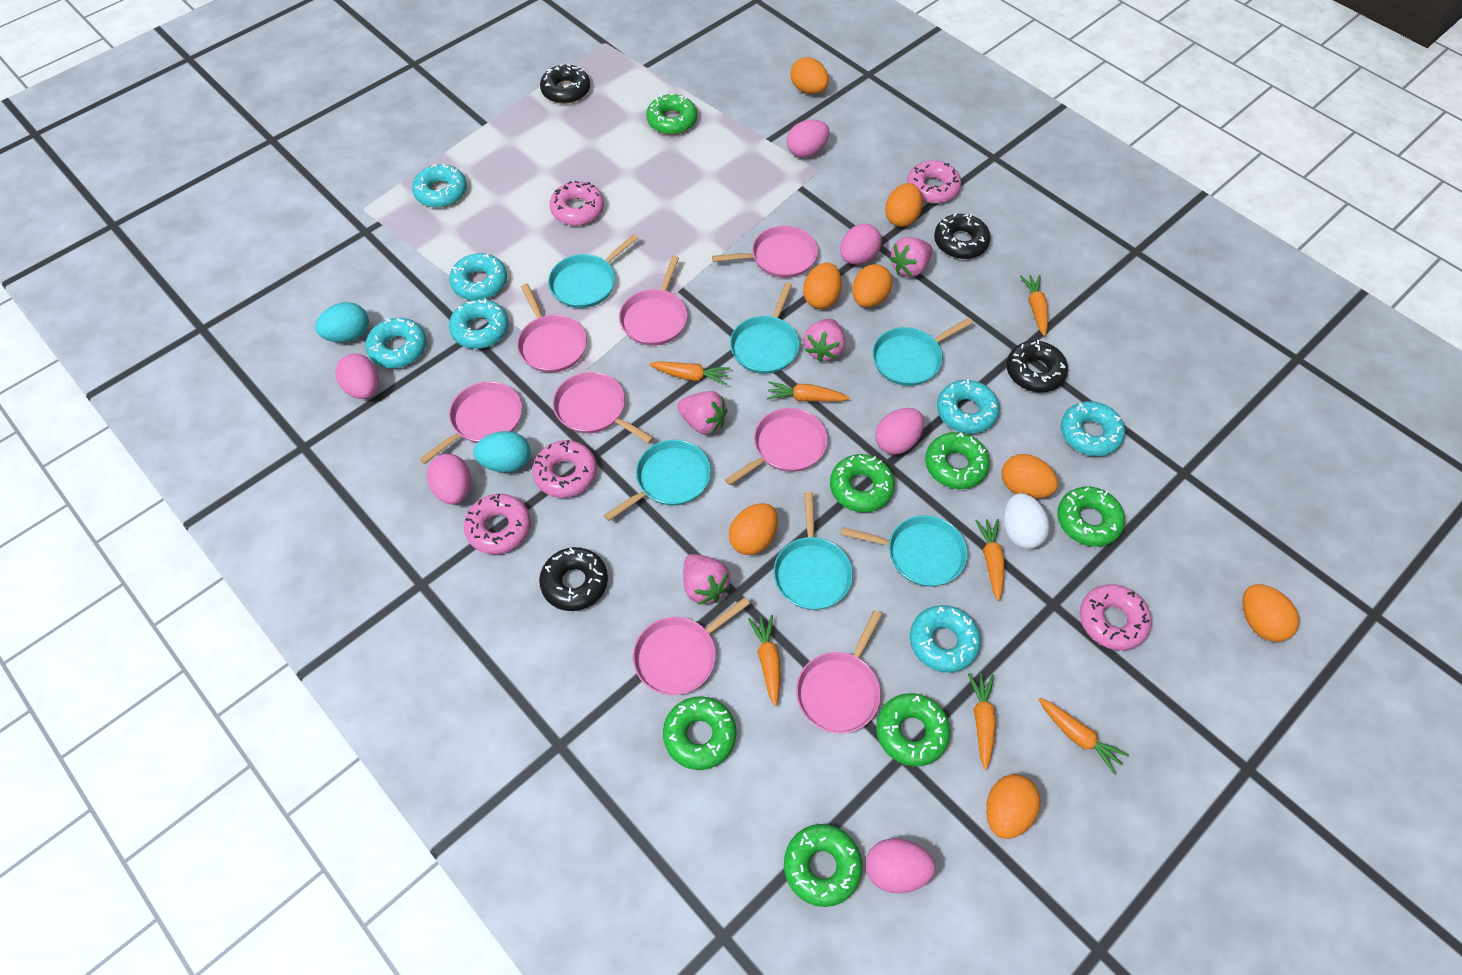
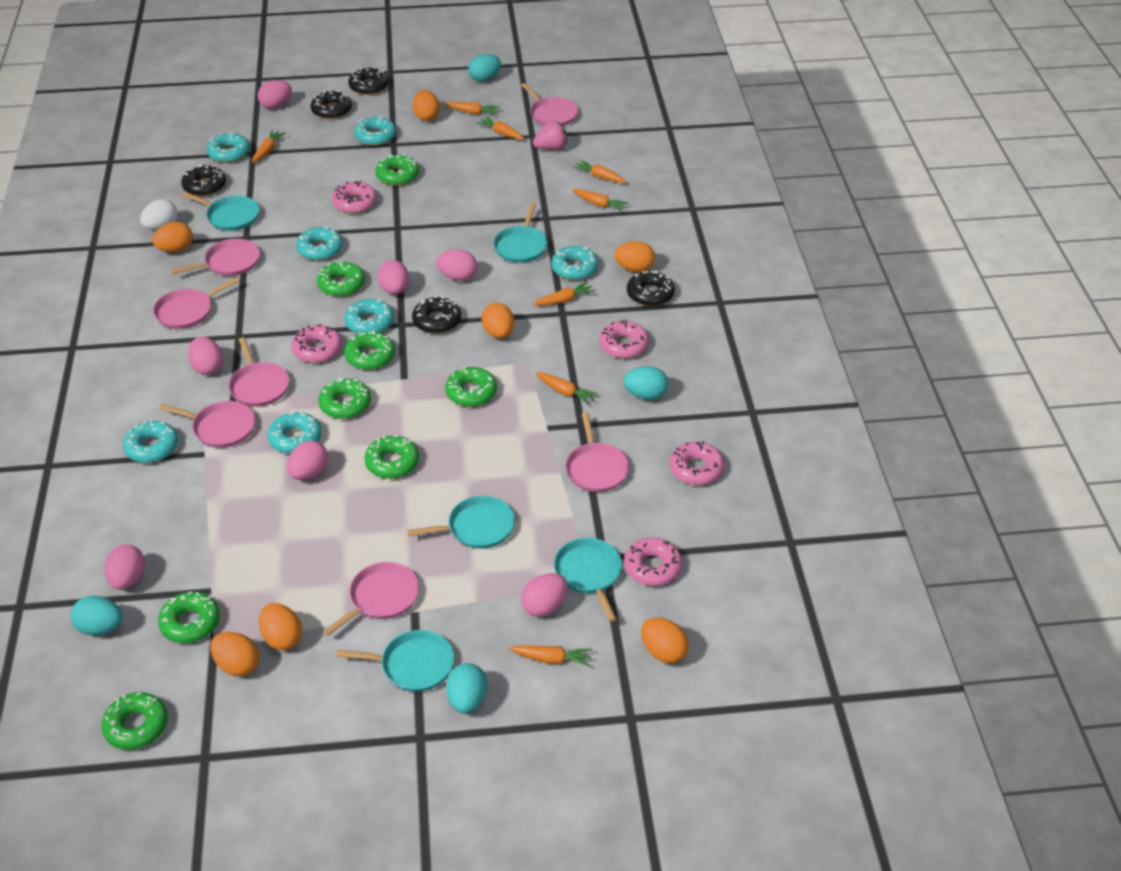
black donut: [539,547,608,611] [540,64,590,104] [934,213,991,259] [1006,340,1068,393] = 4 -> [181,165,226,196] [311,90,352,119] [348,67,389,95] [412,296,461,334] [627,270,675,306] = 5
green donut: [646,93,697,135] [663,696,736,770] [784,824,862,907] [830,454,895,512] [876,693,951,767] [925,432,990,489] [1057,487,1125,547] = 7 -> [101,692,168,750] [158,591,220,643] [317,260,365,297] [318,378,371,419] [344,330,395,370] [365,435,419,479] [375,155,419,186] [445,366,497,407] = 8
orange carrot: [649,361,730,385] [748,615,780,706] [767,381,850,402] [968,673,996,770] [975,519,1004,601] [1020,275,1048,336] [1038,698,1129,775] = 7 -> [252,130,285,163] [445,102,500,115] [476,116,524,140] [509,645,592,667] [533,282,595,306] [536,372,598,405] [572,189,628,212] [573,160,627,183] = 8
orange egg: [729,503,778,555] [791,57,829,94] [803,262,842,309] [852,264,893,307] [885,183,923,227] [986,774,1041,839] [1002,454,1058,499] [1242,584,1299,642] = 8 -> [152,222,193,253] [210,632,260,677] [259,603,302,650] [413,90,440,121] [482,303,514,338] [614,241,655,272] [641,617,689,664] = 7
pink egg: [335,354,379,399] [427,454,471,504] [787,120,829,158] [840,224,882,264] [866,838,936,893] [875,408,924,455] = 6 -> [104,545,145,590] [188,337,223,375] [258,80,292,109] [287,441,328,480] [378,260,409,294] [437,250,477,281] [521,573,568,617] = 7
pink pan: [420,381,522,464] [517,284,587,373] [553,372,654,443] [619,256,687,346] [633,597,750,695] [712,226,818,278] [725,408,828,485] [796,610,882,733] = 8 -> [153,277,239,329] [158,401,255,448] [171,239,260,276] [228,337,289,407] [323,562,419,636] [521,83,578,126] [565,412,629,492] = 7
pink strawberry: [677,391,727,435] [683,554,731,605] [804,319,845,362] [889,237,932,277] = 4 -> [533,120,567,150] = 1
turquoise egg: [315,302,369,342] [473,431,531,473] = 2 -> [70,596,123,636] [446,663,487,714] [468,54,501,82] [623,366,668,400] = 4
turquoise pan: [548,234,638,308] [604,440,711,521] [730,282,800,374] [773,492,853,610] [841,515,968,587] [872,318,973,386] = 6 -> [182,192,260,231] [336,630,454,692] [407,496,515,549] [493,203,548,263] [554,538,622,622] = 5

